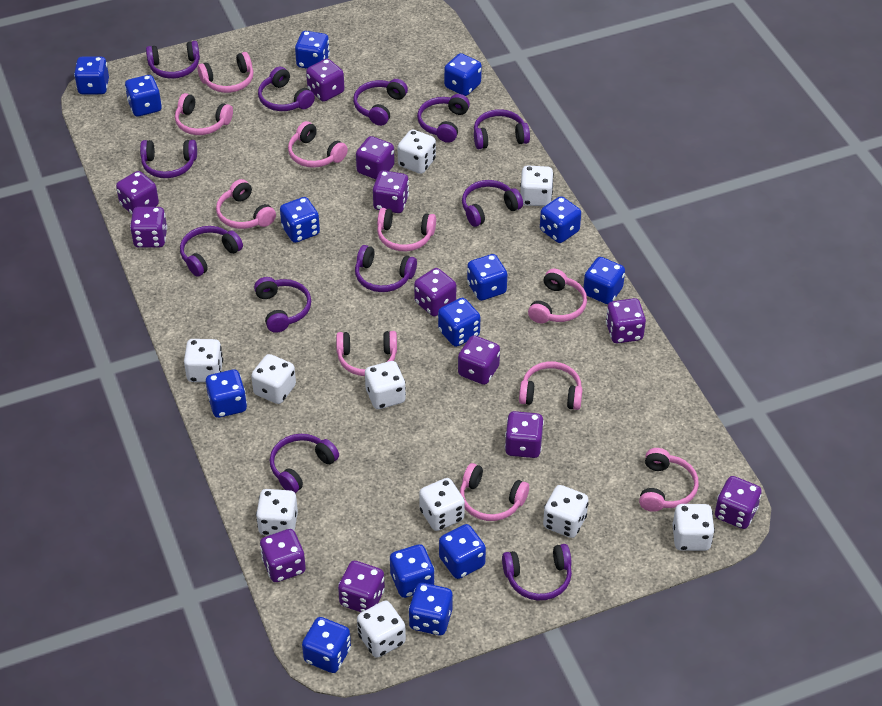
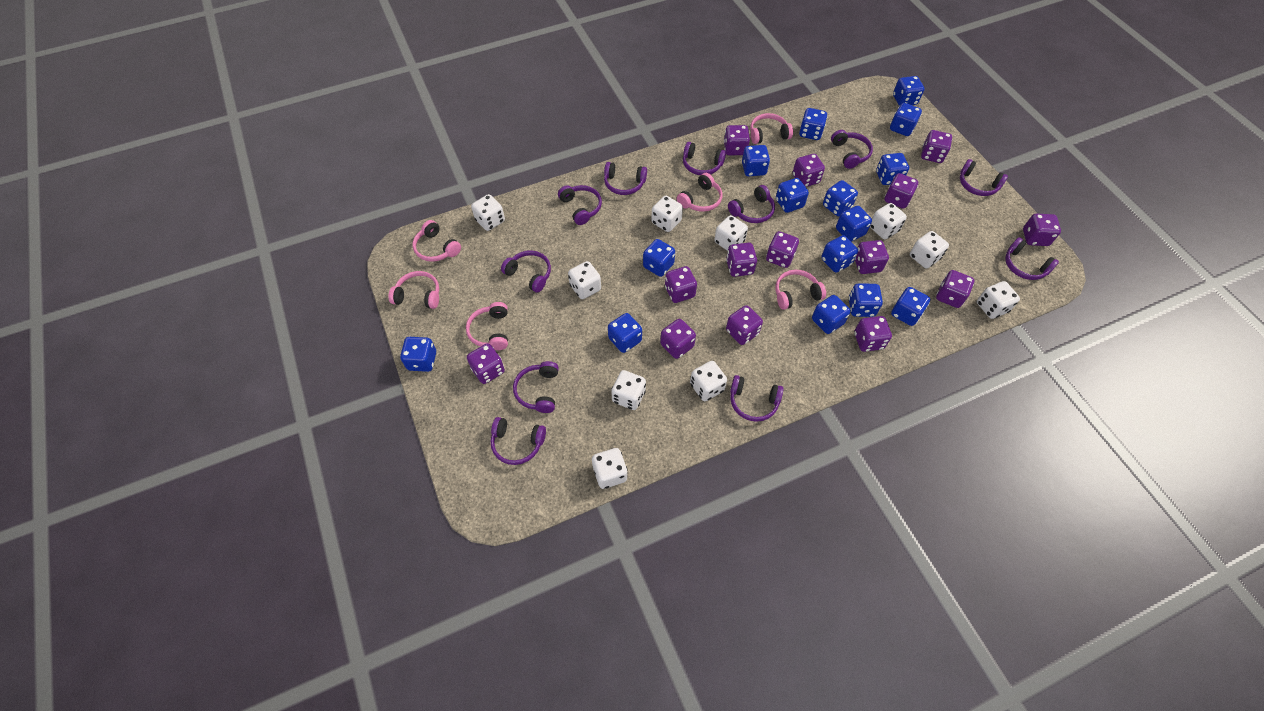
blue dice: [74,57,109,94] [125,75,162,117] [206,369,247,418] [280,197,320,243] [295,31,330,69] [302,617,351,673] [390,544,435,598] [408,583,453,635] [438,298,480,347] [439,524,486,579] [444,53,482,96] [467,254,507,301] [540,196,581,243] [583,257,625,304] = 14 -> [400,337,436,372] [608,313,642,353] [643,239,675,277] [742,145,770,176] [776,178,809,213] [799,108,827,140] [812,295,851,334] [821,235,858,273] [823,180,858,216] [836,206,872,242] [848,283,883,317] [876,153,909,185] [890,103,922,136] [891,287,930,326] [893,76,924,106] = 15
pink headphones: [175,93,233,135] [197,52,254,93] [216,179,276,229] [288,121,348,168] [336,331,397,376] [377,208,436,251] [460,463,529,521] [519,362,583,410] [528,269,587,323] [639,448,699,512] = 10 -> [388,271,439,309] [413,220,461,262] [466,302,508,350] [677,173,722,212] [750,113,793,144] [775,270,826,310] = 6
purple dice: [116,171,159,214] [130,207,167,248] [260,529,306,582] [306,59,344,102] [338,561,385,612] [356,136,395,179] [373,170,409,213] [414,268,456,316] [458,335,500,385] [505,411,544,458] [606,298,646,343] [715,476,762,529] = 12 -> [467,343,505,384] [660,319,696,359] [665,266,697,303] [724,125,750,155] [726,243,757,277] [726,305,763,345] [766,231,799,268] [793,154,825,187] [854,316,892,352] [855,240,889,274] [885,173,918,209] [921,130,952,163] [936,270,974,308] [1023,214,1061,246] = 14
purple headphones: [140,140,197,178] [146,41,200,79] [180,226,243,277] [254,277,311,333] [258,67,315,111] [270,434,339,493] [353,79,408,126] [355,245,417,292] [417,94,470,143] [462,180,523,227] [474,109,530,149] [502,544,572,600] = 12 -> [491,417,546,465] [501,250,551,293] [513,361,559,413] [558,185,602,225] [604,162,647,195] [683,142,726,175] [728,185,775,223] [730,375,784,422] [831,130,873,169] [960,159,1008,196] [1005,237,1059,280] = 11

